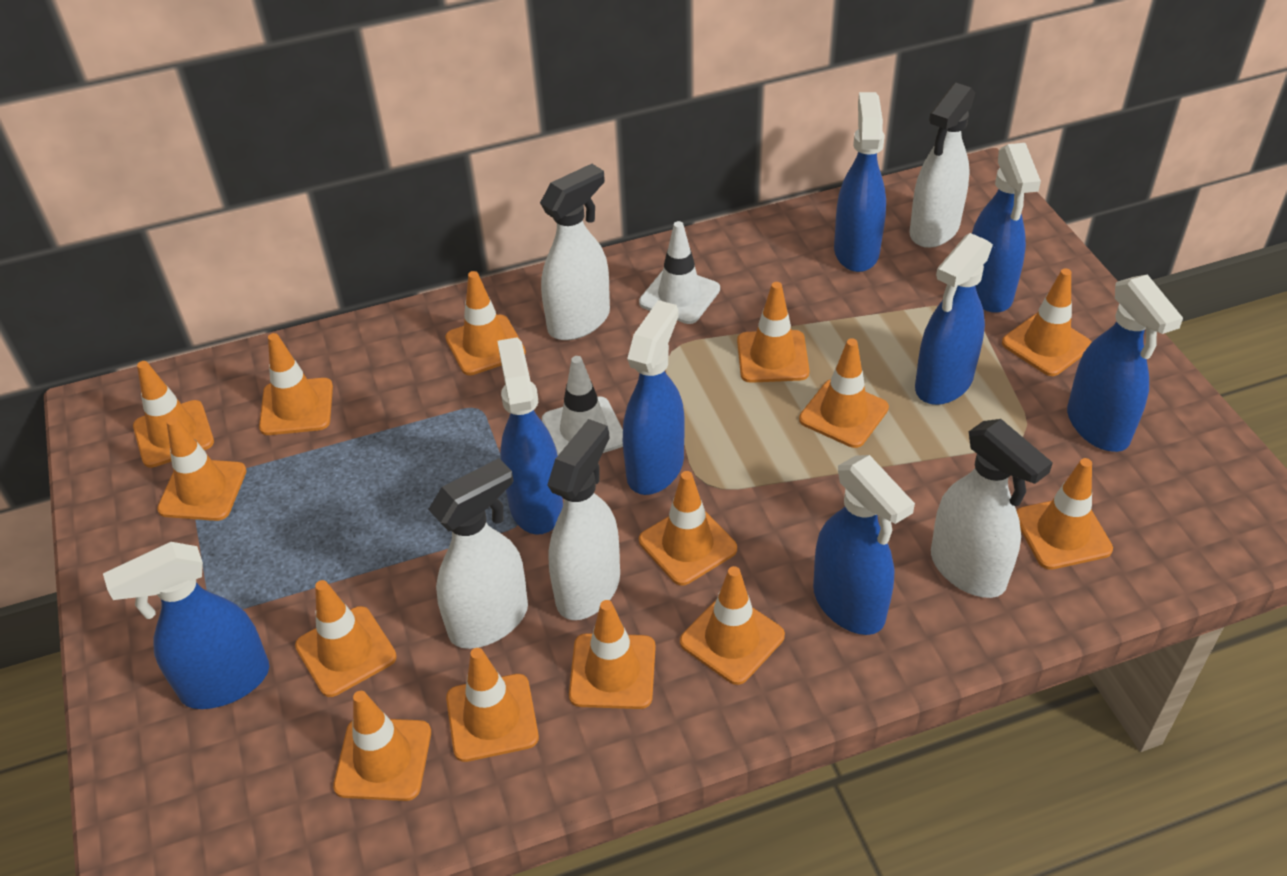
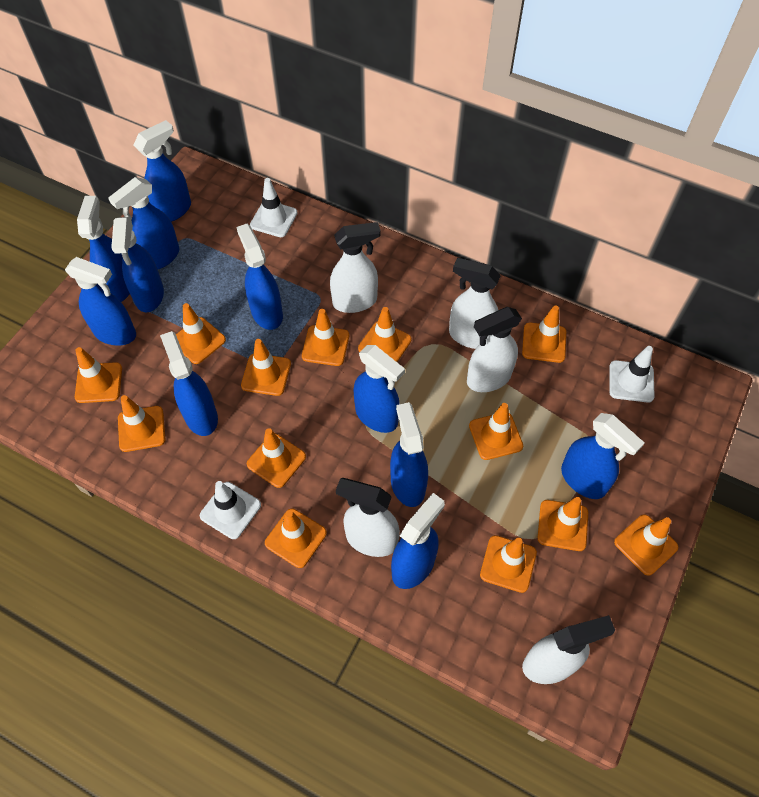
blue spray bottle: [103,542,269,709] [497,338,563,535] [623,300,684,495] [813,455,915,635] [834,92,886,272] [915,233,993,405] [972,143,1041,313] [1067,274,1183,452] = 8 -> [65,257,136,346] [77,196,130,302] [108,177,179,269] [111,217,164,312] [134,120,191,222] [160,331,218,436] [236,224,283,330] [354,345,405,433] [390,402,428,507] [391,493,445,589] [561,413,644,499] = 11
orange traffic cone: [133,361,214,468] [157,417,247,521] [259,333,333,435] [295,580,397,697] [333,691,431,801] [445,271,526,375] [446,648,539,762] [569,600,656,709] [639,471,737,586] [680,566,785,685] [737,282,810,383] [799,338,889,448] [1002,268,1092,376] [1016,458,1113,570] = 14 -> [75,347,122,403] [118,395,165,452] [176,303,226,364] [241,339,291,396] [247,428,306,488] [265,509,327,568] [302,309,349,366] [358,307,412,362] [469,403,523,460] [480,535,537,593] [522,305,566,363] [538,497,588,551] [614,514,678,576] = 13
white traffic cone: [542,356,623,455] [639,221,720,324] = 2 -> [200,481,261,539] [250,178,297,237] [609,346,655,403] = 3

